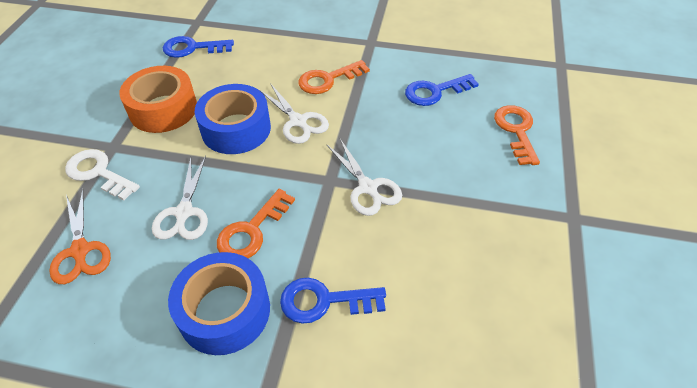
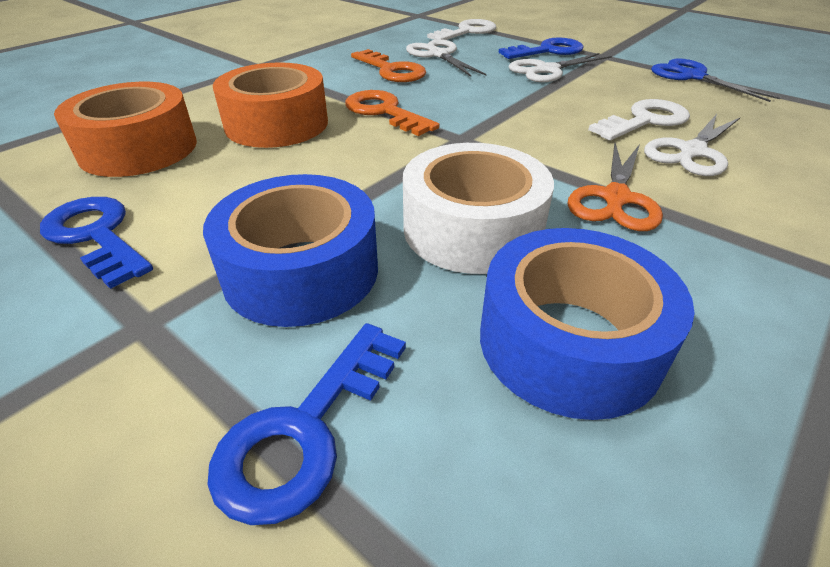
blue scissors: none = 0 -> [651,58,780,102] = 1
orange key: [217,189,295,258] [298,60,370,94] [494,105,540,165] = 3 -> [345,90,440,136] [351,49,426,82] = 2
orange tape: [119,66,197,133] = 1 -> [54,82,197,177] [213,62,328,148] = 2
white key: [65,149,140,200] = 1 -> [427,19,496,40] [588,99,690,141] = 2
white tape: none = 0 -> [403,143,554,274] = 1

